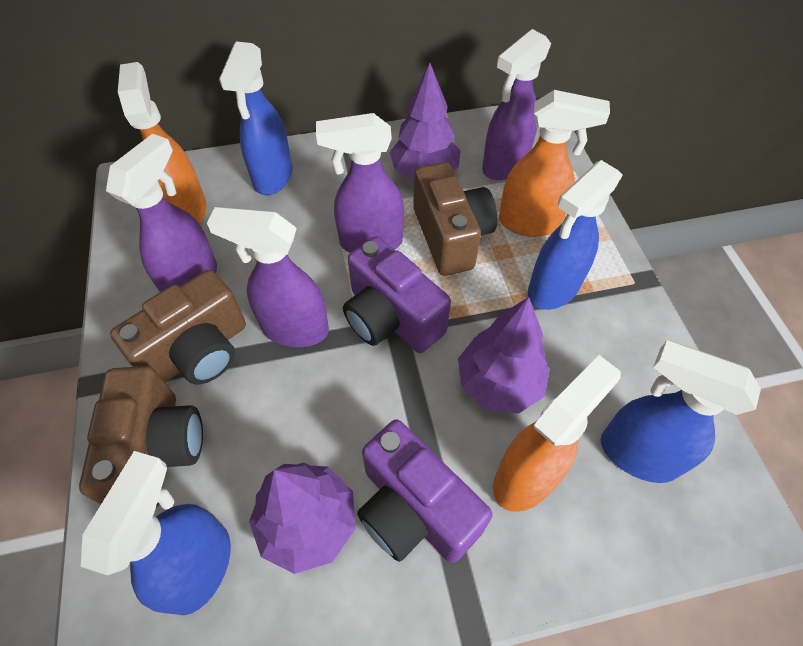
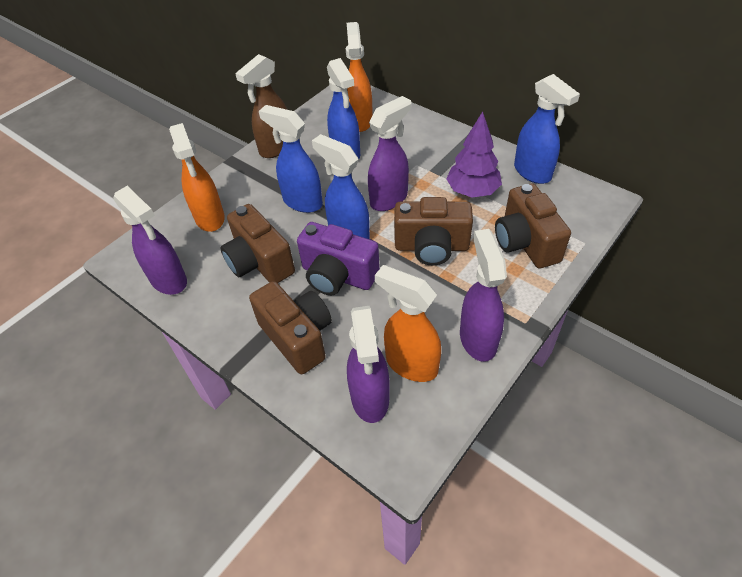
brown camera: [79,366,203,507] [110,270,246,384] [413,162,497,276] = 3 -> [220,204,295,283] [249,281,332,374] [394,197,473,266] [495,183,571,268] = 4
brown spray bottle: none = 0 -> [235,54,288,158] = 1
purple camera: [343,236,451,353] [357,419,492,563] = 2 -> [297,222,380,295] = 1
purple tree: [249,463,355,574] [390,63,461,180] [458,297,550,413] = 3 -> [446,111,502,198] = 1

